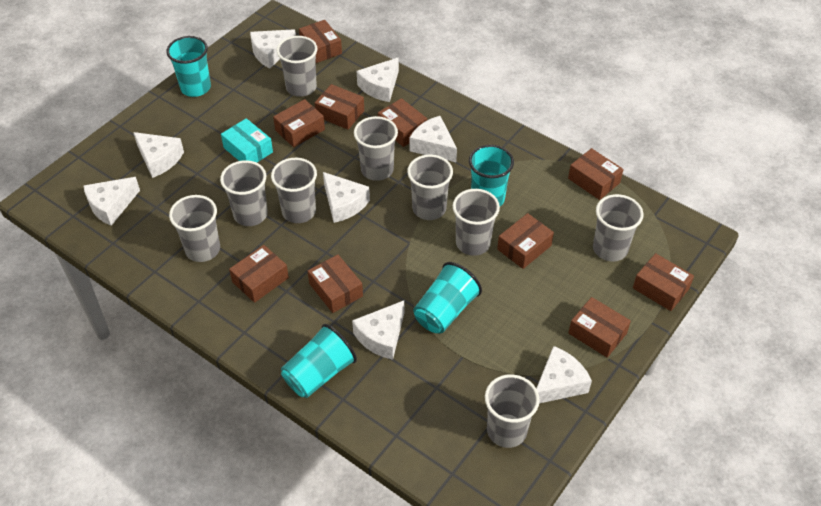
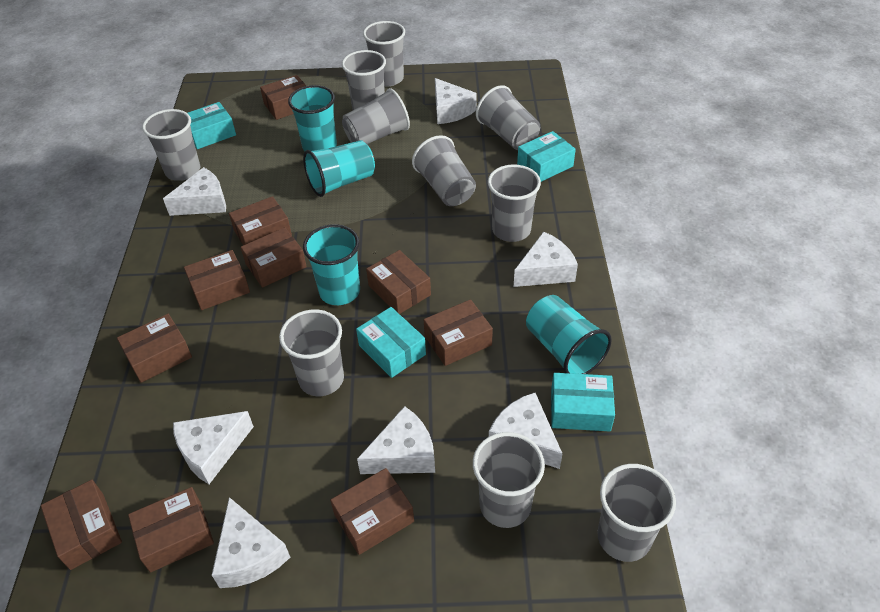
grey cup: [169,195,220,262] [220,160,268,226] [271,158,317,223] [277,36,317,97] [354,116,398,181] [407,155,453,220] [453,189,500,256] [485,374,540,448] [593,194,644,261] = 9 -> [142,109,200,181] [279,309,344,396] [342,50,386,110] [342,88,410,144] [363,21,405,86] [412,135,476,206] [473,432,545,528] [476,85,540,150] [488,164,541,242] [597,464,676,562] = 10
turquoise box: [221,118,273,163] = 1 -> [188,102,236,149] [356,307,426,378] [517,131,576,182] [551,373,615,431] = 4
white cheese: [83,177,140,226] [133,132,184,178] [250,29,296,68] [323,172,370,223] [352,301,404,360] [357,57,399,102] [410,116,457,162] [536,346,592,403] = 8 -> [163,167,226,216] [173,411,254,484] [212,497,290,588] [357,406,435,474] [435,78,477,124] [489,393,563,469] [514,232,578,287] = 7

